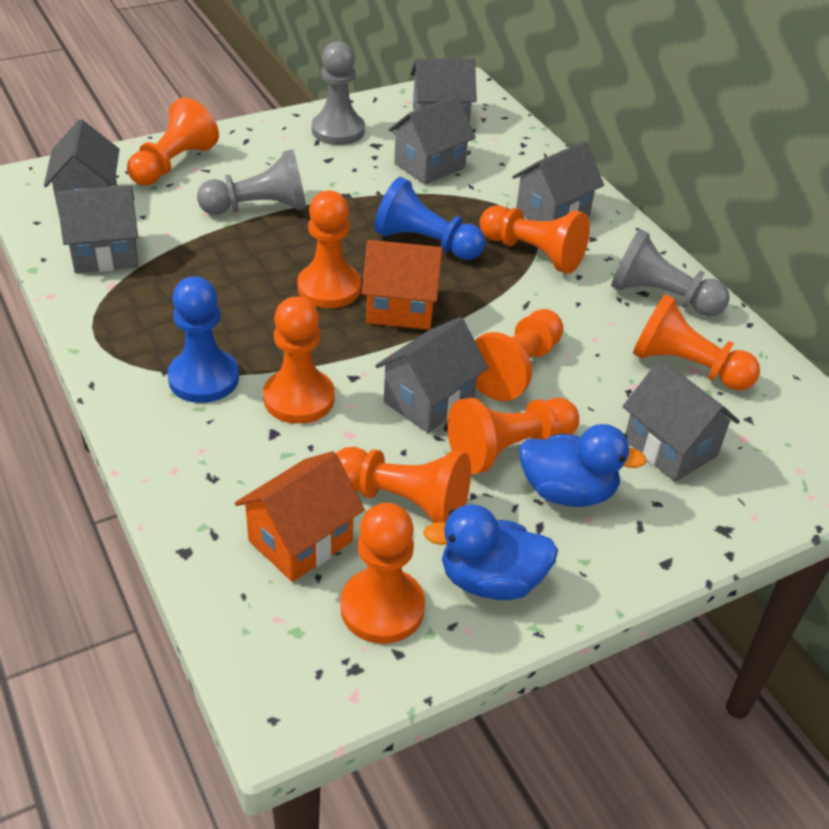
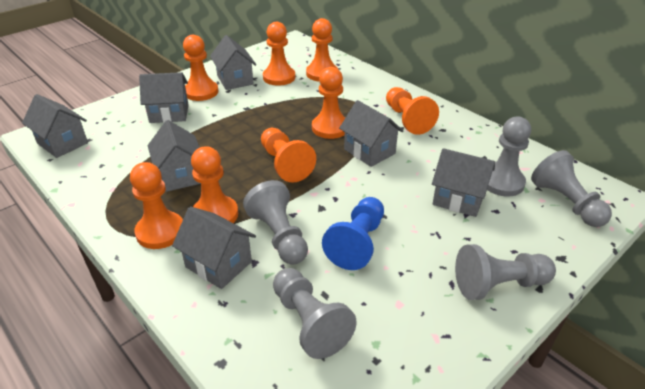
blue duck: [423,504,558,600] [519,424,647,507] = 2 -> none = 0
blue pawn: [167,276,239,403] [374,177,485,260] = 2 -> [322,197,384,270] = 1
grey pawn: [197,149,306,215] [312,41,365,145] [611,229,730,317] = 3 -> [243,180,308,265] [273,268,357,359] [455,244,556,300] [487,117,531,196] [531,150,612,227] = 5
orange house: [235,451,365,582] [362,240,443,330] = 2 -> none = 0
orange pawn: [127,97,219,186] [263,297,334,424] [297,191,361,308] [336,447,471,523] [340,503,425,644] [448,398,579,474] [475,309,563,401] [480,205,590,274] [633,294,760,391] = 9 -> [130,162,183,249] [183,35,218,101] [191,146,238,223] [261,128,316,183] [263,22,295,86] [306,18,338,82] [312,67,345,139] [386,87,439,135] = 8

